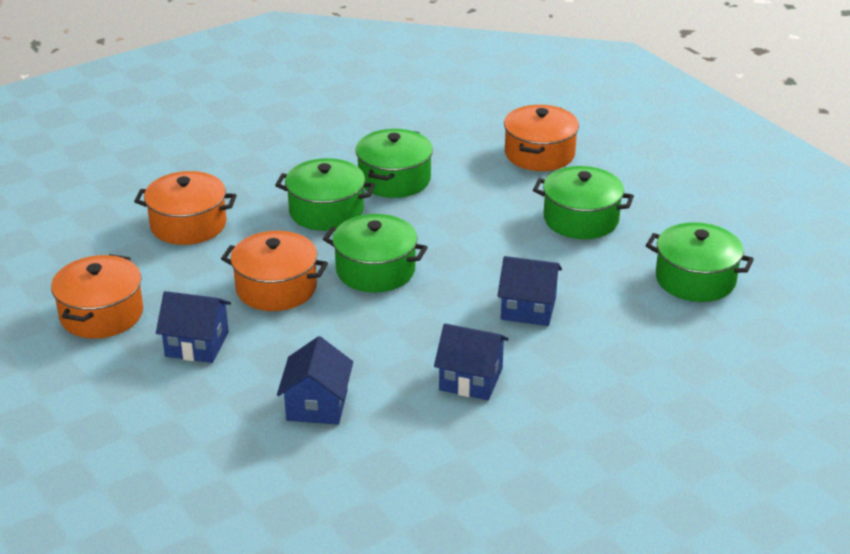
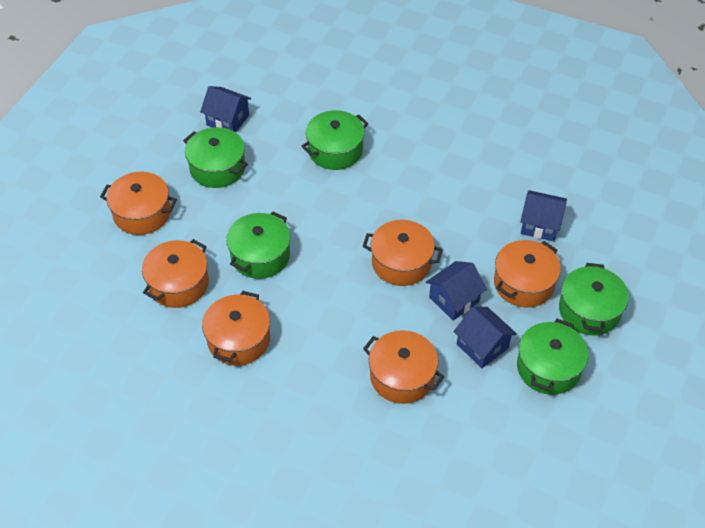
orange pot: [51,254,143,339] [134,171,236,245] [221,231,328,311] [504,105,579,171] = 4 -> [100,172,177,235] [142,239,209,308] [202,291,270,365] [362,220,443,286] [363,330,444,404] [494,240,561,308] = 6

